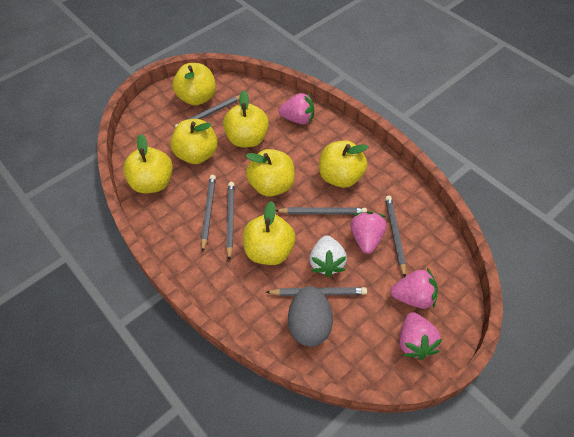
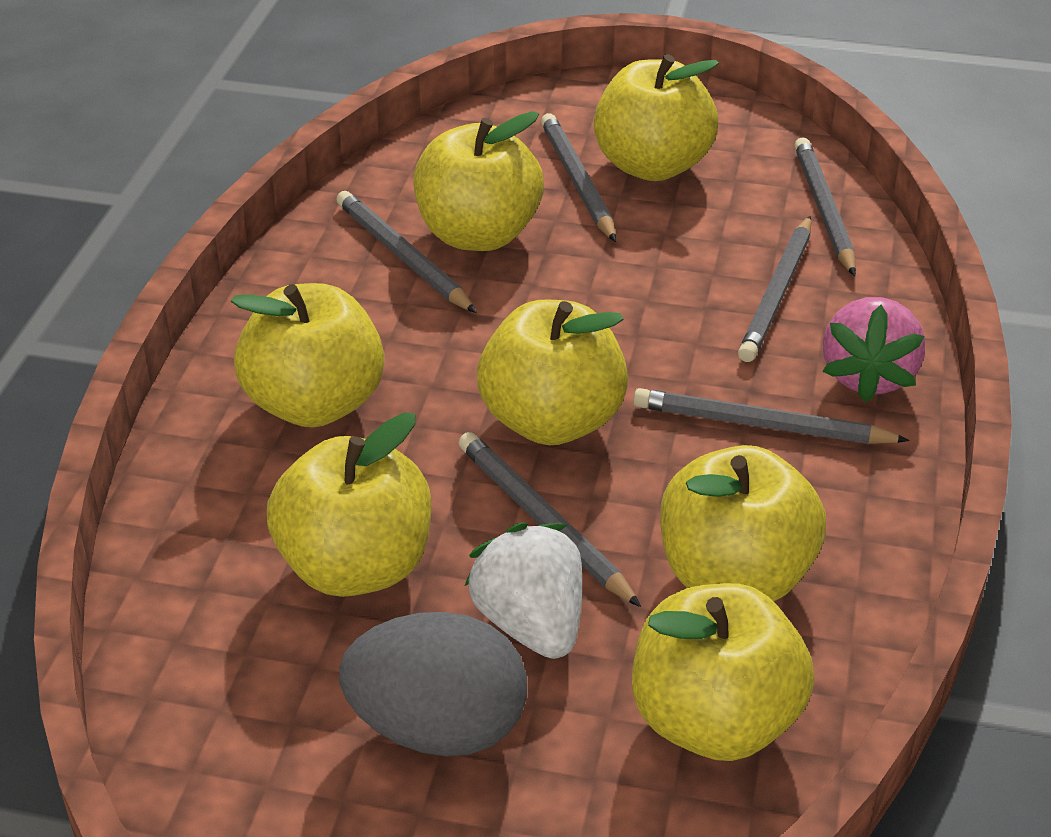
pink strawberry: [279,92,314,124] [350,211,387,254] [391,268,438,309] [399,312,442,360] = 4 -> [822,297,925,402] = 1

